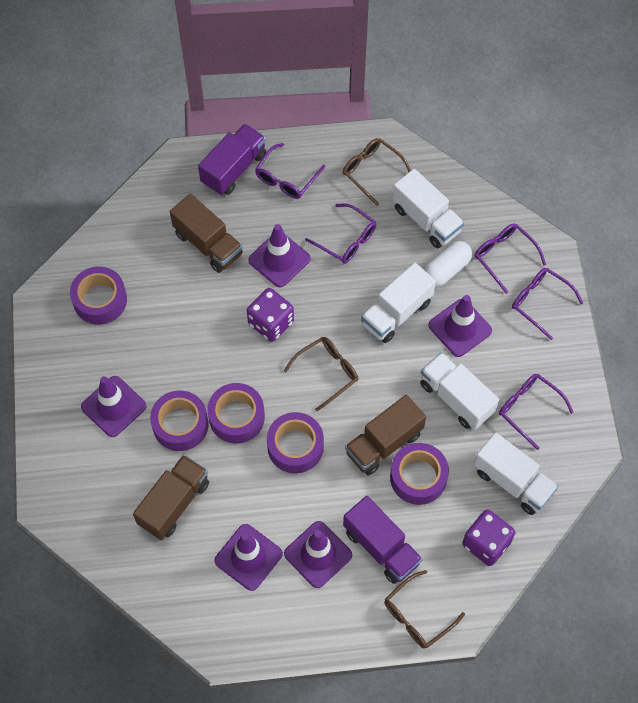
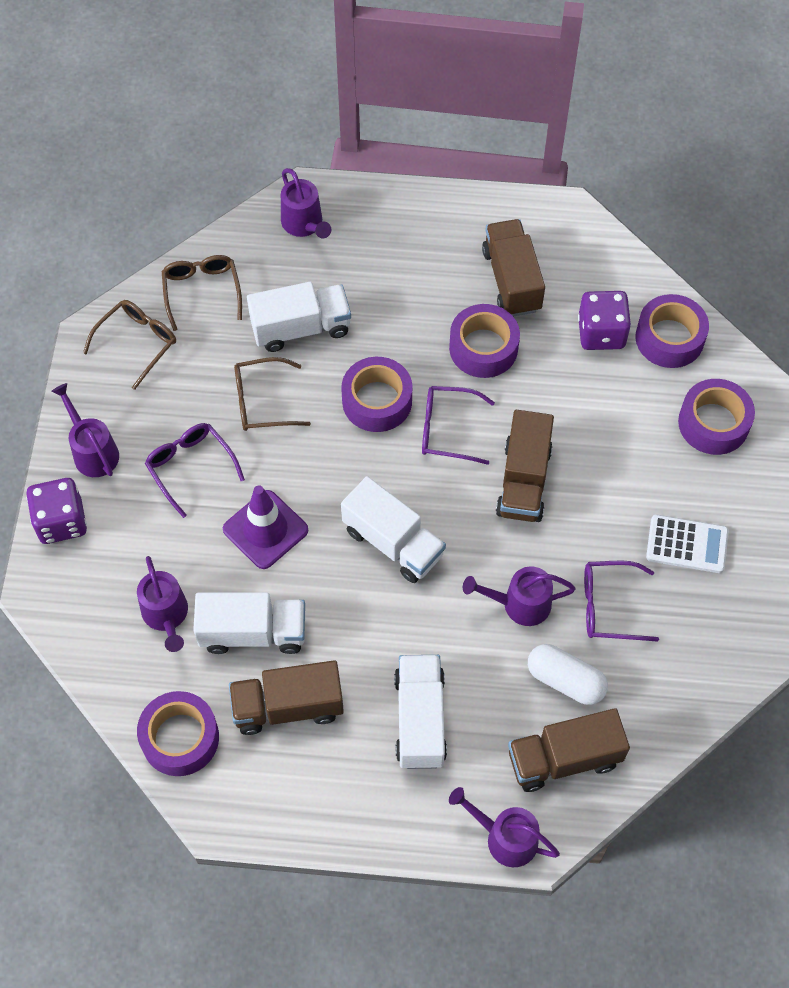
brown truck: [133,455,209,540] [170,194,243,273] [345,395,426,475] = 3 -> [229,660,344,735] [482,219,545,317] [496,410,554,522] [508,708,630,792] = 4
purple glasses: [255,143,325,199] [305,203,376,264] [474,223,546,294] [499,374,574,450] [512,268,583,340] = 5 -> [145,423,245,518] [422,386,495,465] [584,561,659,642] = 3
purple traffic cone: [81,376,147,437] [214,524,283,591] [248,224,310,287] [284,521,352,588] [429,295,492,357] = 5 -> [223,485,308,569] = 1
purple truck: [198,124,266,195] [343,496,422,584] = 2 -> none = 0
purple watering can: none = 0 -> [51,383,119,477] [137,556,188,652] [281,168,331,238] [449,787,560,867] [463,566,576,626] = 5
white calculator: none = 0 -> [646,515,729,573] = 1

